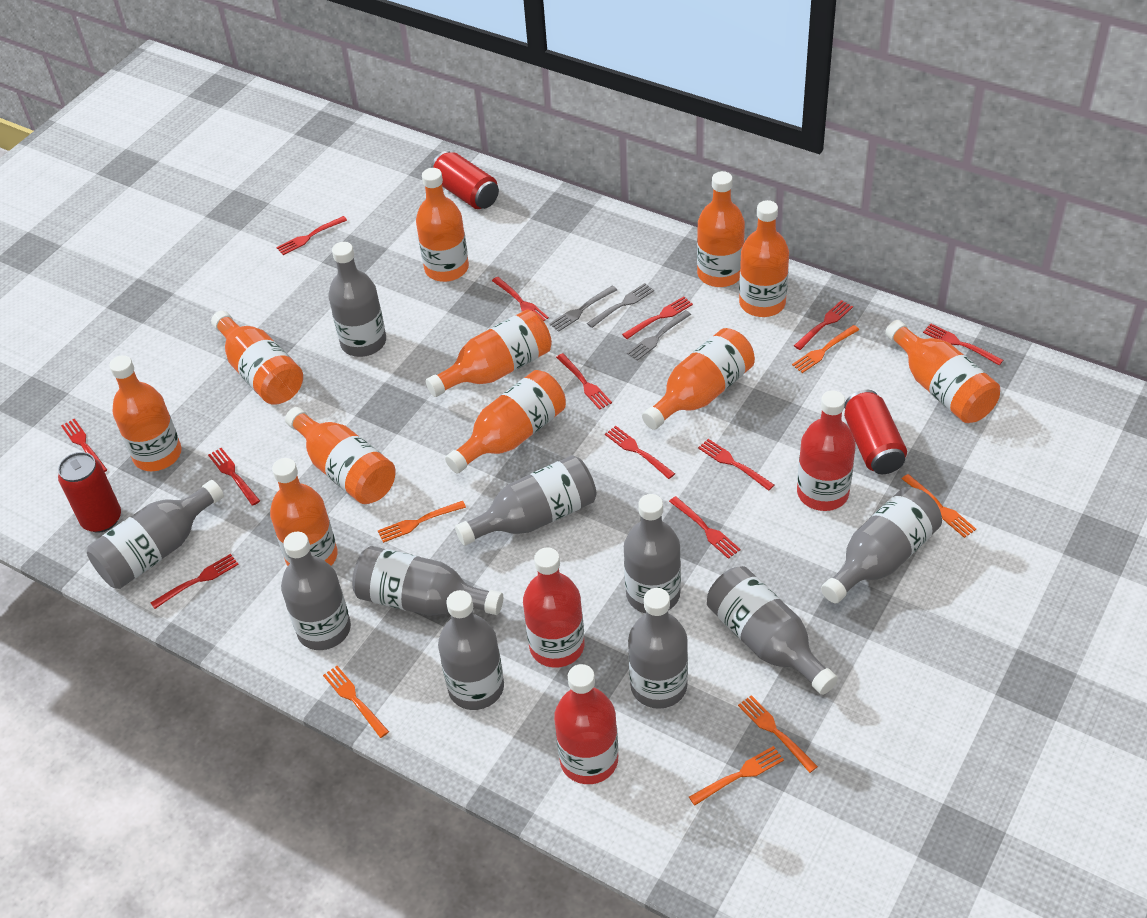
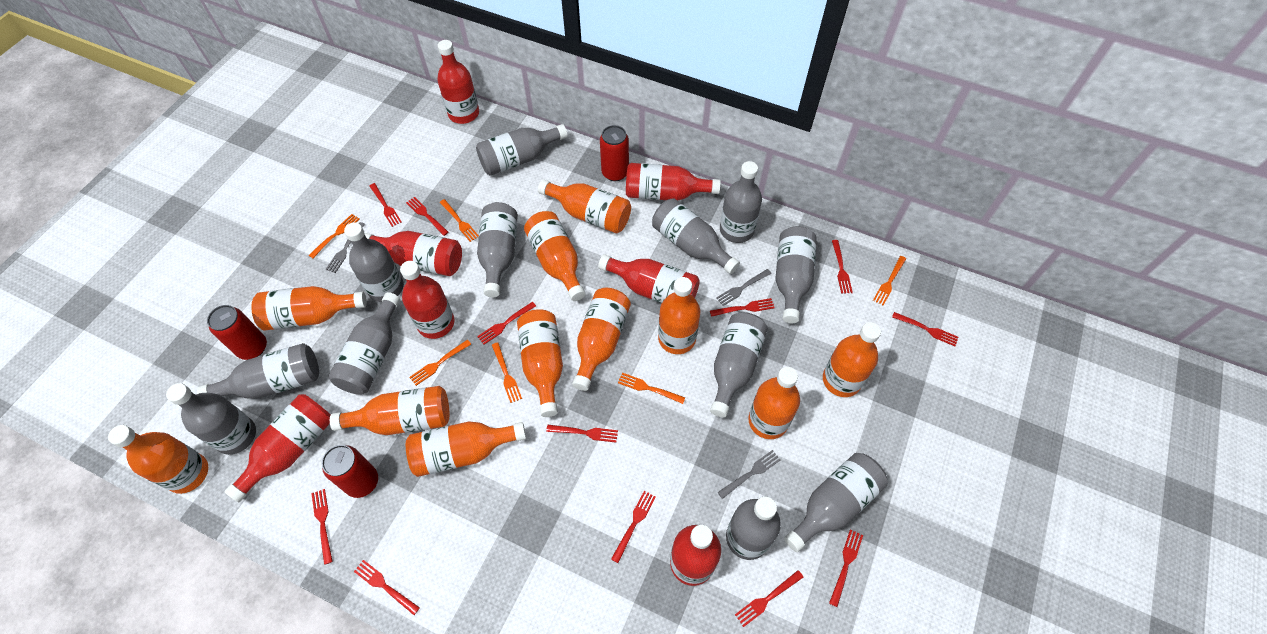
grey bottle: [87,480,224,589] [281,532,351,650] [328,242,386,357] [352,546,503,616] [438,590,504,710] [455,455,596,546] [624,494,681,613] [628,588,688,709] [707,566,838,695] [821,487,942,603] = 10 -> [166,383,256,455] [197,343,319,399] [329,292,400,395] [344,223,404,302] [476,124,568,176] [477,202,518,297] [652,198,740,274] [710,312,768,417] [720,161,762,243] [726,497,781,560] [775,226,817,323] [784,453,888,552] = 12
red bottle: [523,547,585,667] [554,664,618,784] [797,390,856,511] = 3 -> [224,394,331,502] [364,231,462,276] [400,261,454,339] [437,40,479,124] [598,254,700,303] [626,163,721,201] [670,525,721,586] = 7

